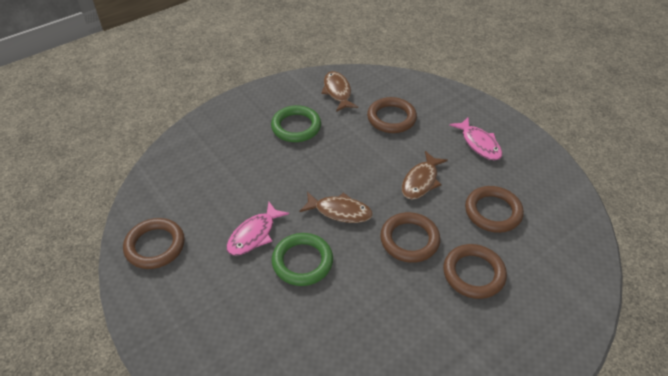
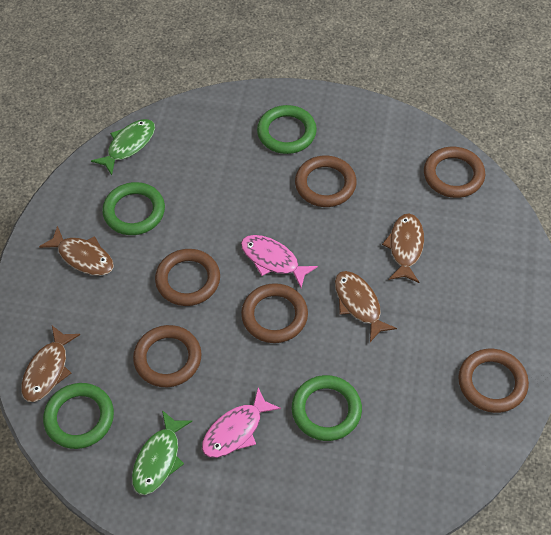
brown fish: [299,192,373,223] [321,71,358,112] [402,151,448,200] = 3 -> [21,326,80,402] [39,226,114,276] [335,271,397,342] [382,213,424,283] = 4
brown ring: [123,218,185,269] [367,97,417,133] [380,212,440,263] [443,244,507,299] [465,186,524,233] = 5 -> [133,325,202,387] [155,249,220,306] [241,283,308,343] [295,156,357,207] [424,147,485,198] [458,349,529,413] = 6
green fish: none = 0 -> [91,119,155,175] [132,410,192,495] = 2
green ring: [271,105,321,142] [272,233,333,286] = 2 -> [43,383,114,449] [102,182,165,235] [257,105,317,154] [292,375,362,441] = 4

